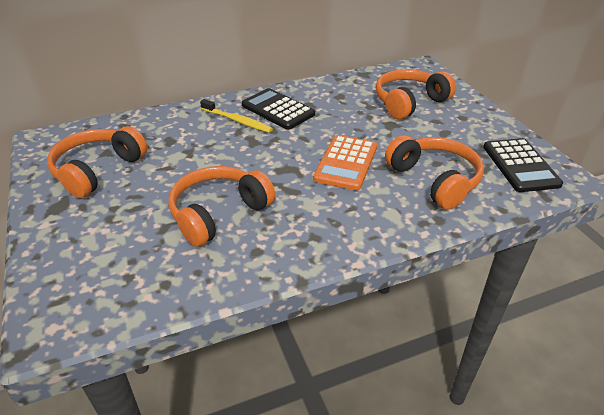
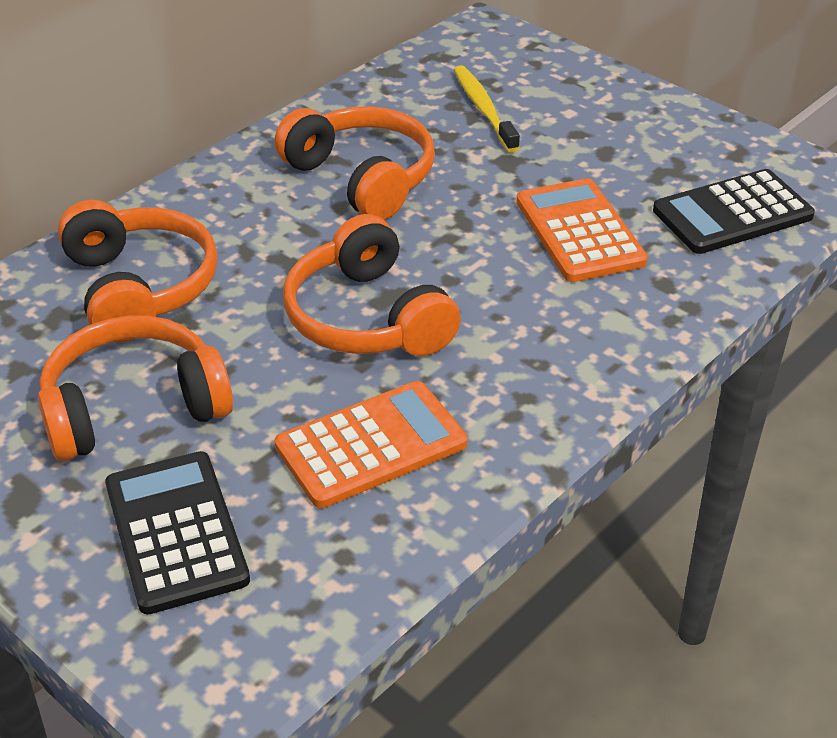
orange calculator: [313,135,377,190] = 1 -> [274,381,468,508] [516,178,648,282] = 2

